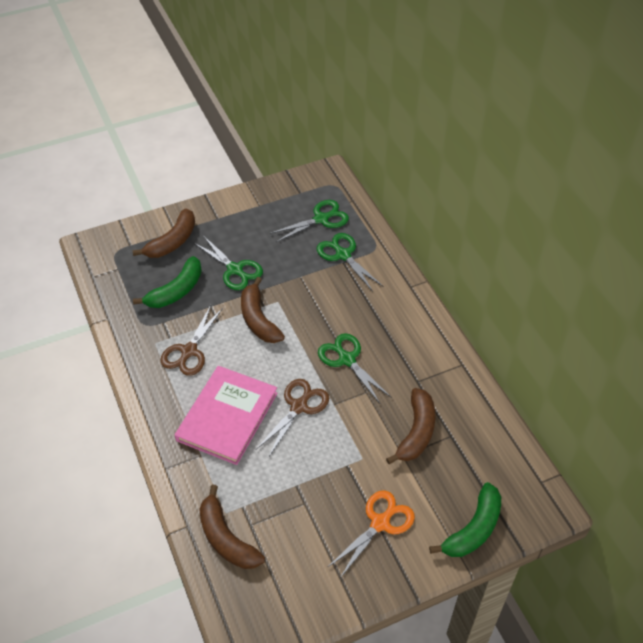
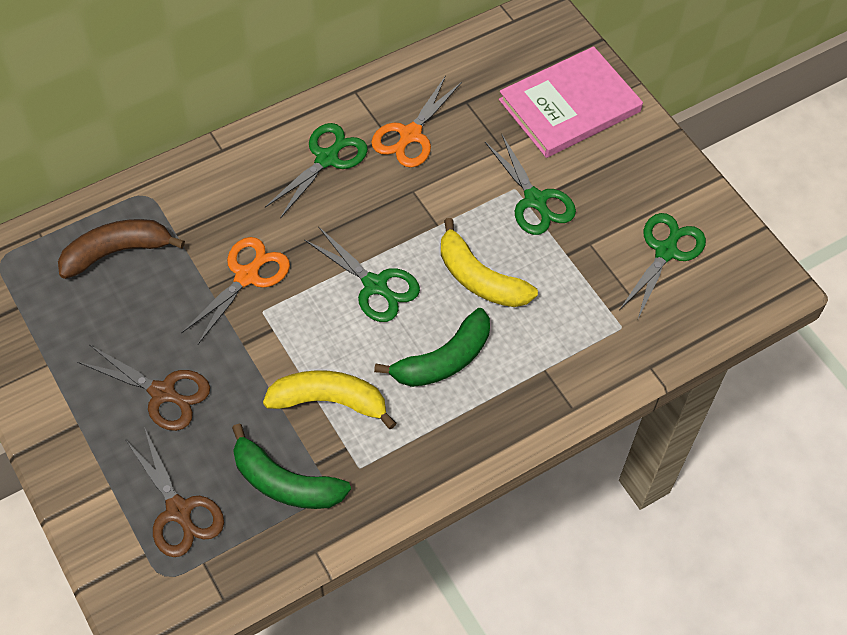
brown banana: [132,208,195,258] [199,485,265,569] [241,277,285,343] [386,388,435,464] = 4 -> [58,219,185,279] = 1
orange scissors: [328,490,415,578] = 1 -> [181,237,290,344] [371,75,462,168] = 2
yellow banana: none = 0 -> [263,370,396,429] [441,218,538,307] = 2

